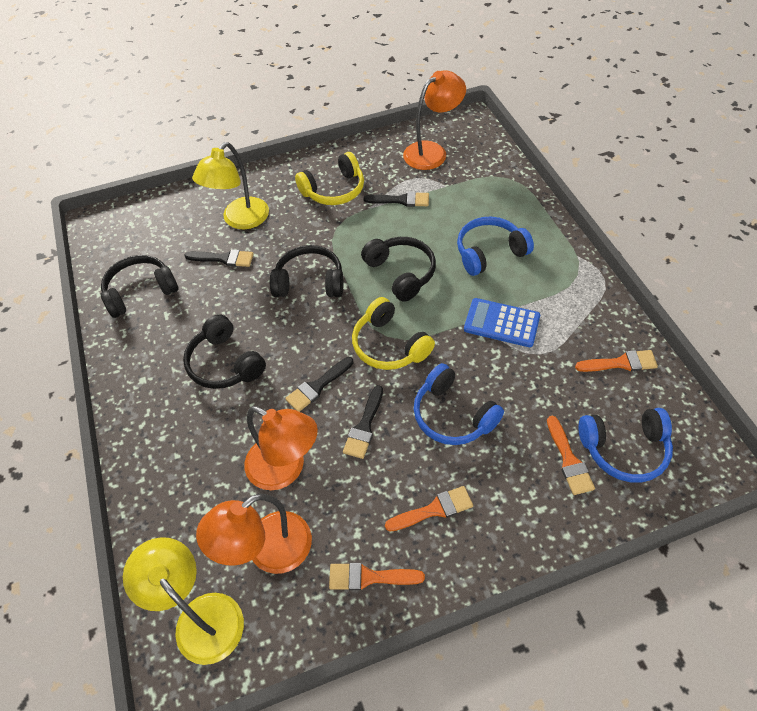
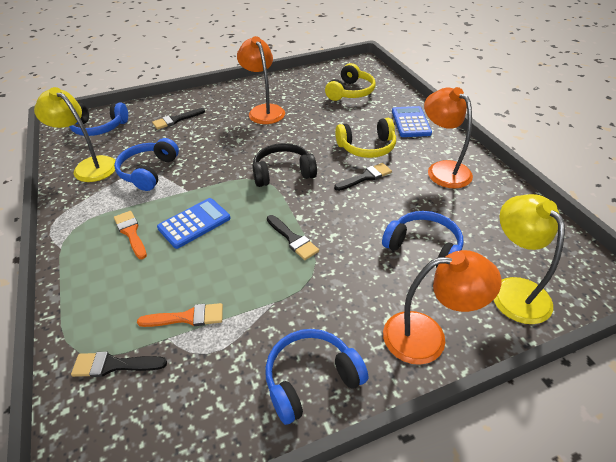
black headphones: [101,255,179,318] [183,314,266,389] [270,245,343,297] [361,237,436,302] = 4 -> [252,143,317,187] = 1
blue calculator: [464,298,540,347] = 1 -> [157,198,231,249] [392,106,432,137] = 2
blue headphones: [414,363,504,445] [457,217,534,276] [579,408,673,483] = 3 -> [69,102,128,136] [114,138,179,191] [265,329,368,425] [382,211,464,268] = 4
orange brush: [329,563,425,590] [385,486,473,532] [547,416,595,495] [575,350,658,372] = 4 -> [114,211,147,259] [137,303,223,327] = 2

